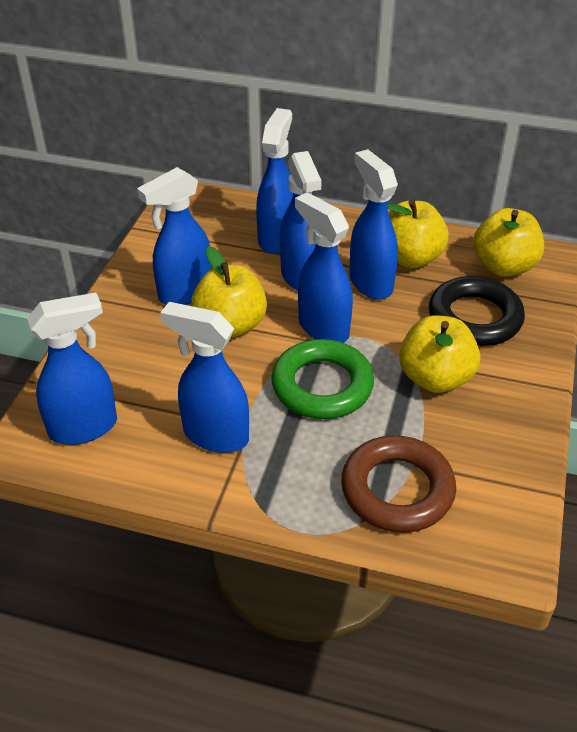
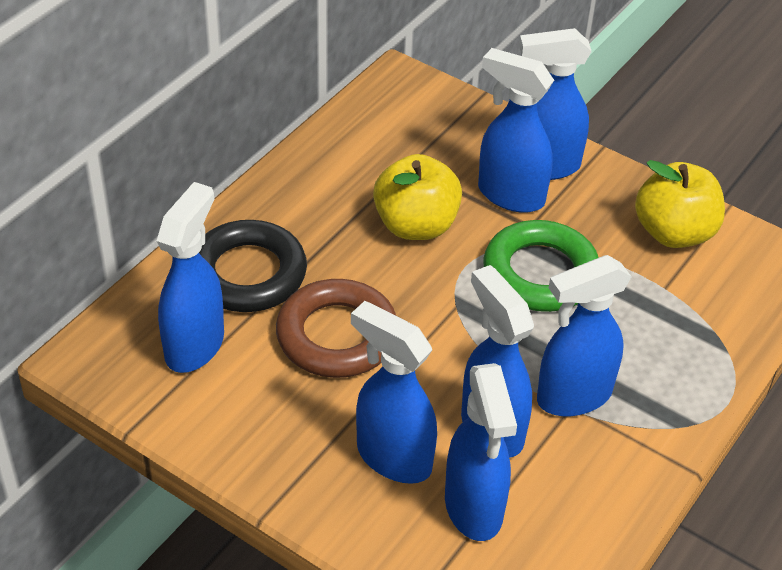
yellow apple: [191,246,267,337] [387,200,449,268] [399,315,480,393] [473,208,544,277] = 4 -> [373,154,462,240] [635,160,725,248] = 2

